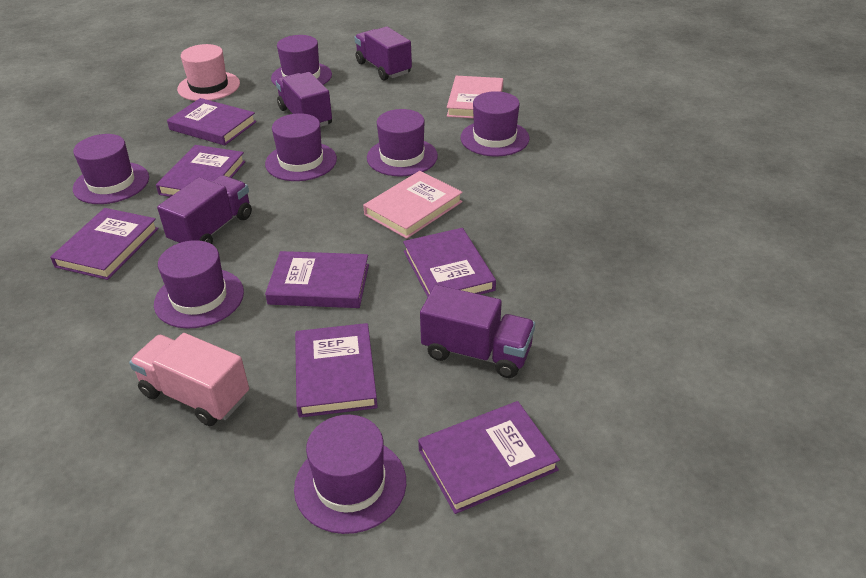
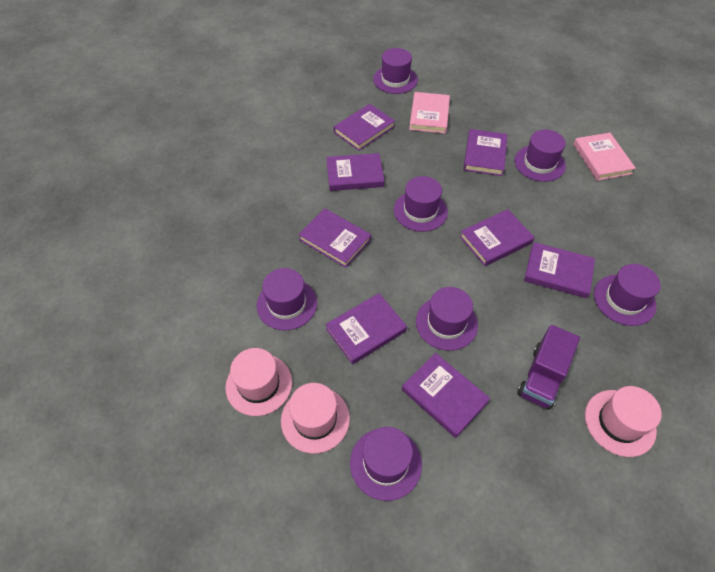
pink hat: [177,44,240,101] = 1 -> [226,348,292,416] [281,383,350,454] [585,386,662,457] = 3
pink truck: [129,333,249,426] = 1 -> none = 0
purple book: [50,208,159,280] [156,145,245,197] [167,98,257,145] [265,251,369,308] [295,323,378,417] [403,228,496,297] [418,401,560,514] = 7 -> [298,208,371,268] [325,293,407,365] [326,153,384,191] [334,104,395,151] [402,353,490,438] [460,209,535,266] [463,129,507,176] [524,242,595,298] = 8
purple truck: [157,175,252,245] [276,72,332,127] [354,26,412,81] [420,285,535,378] = 4 -> [517,325,580,410] = 1

